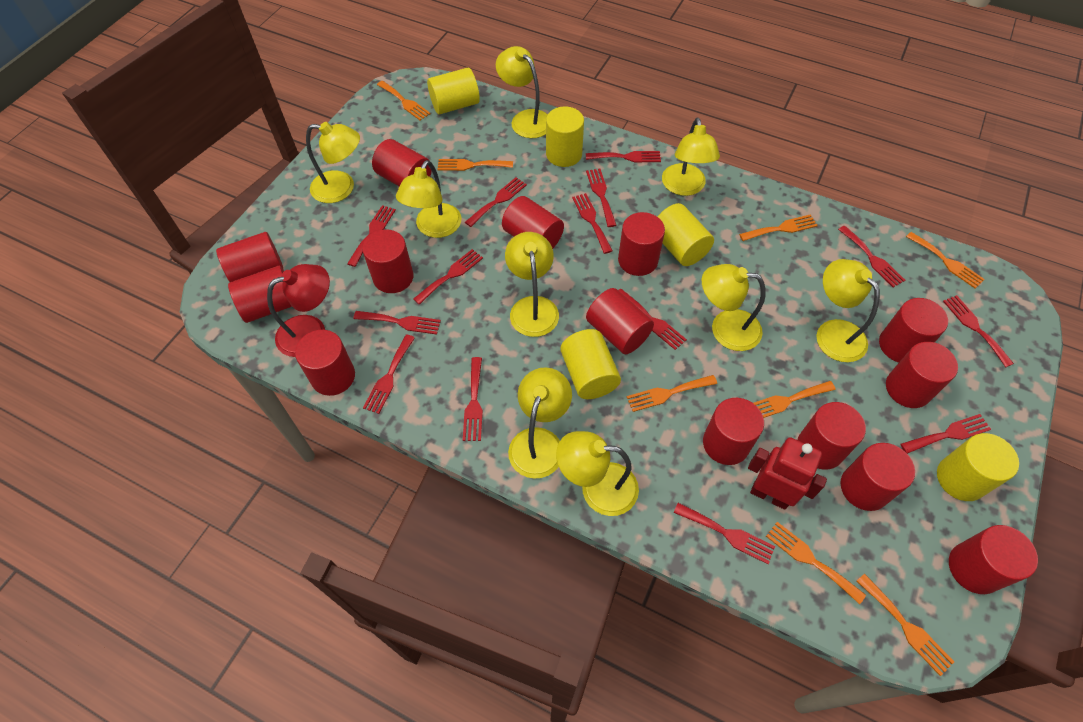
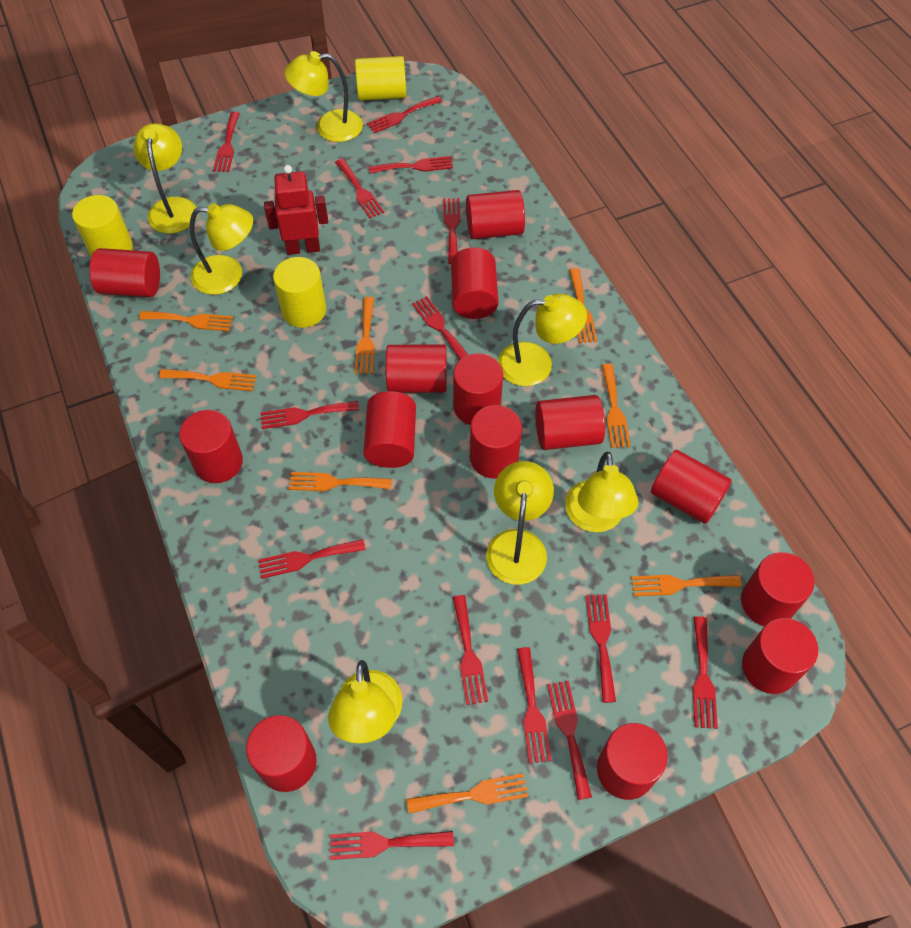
red lamp: [267,264,330,357] = 1 -> none = 0
yellow cylinder: [427,68,480,114] [546,106,584,167] [560,329,621,399] [658,203,714,266] [937,433,1019,501] = 5 -> [72,195,133,257] [273,257,326,328] [355,56,406,101] = 3
yellow lamp: [306,122,360,203] [396,160,461,238] [496,46,548,138] [505,232,559,337] [508,368,572,479] [556,431,639,516] [662,117,720,196] [702,264,766,351] [816,259,880,362] = 9 -> [133,123,197,234] [189,203,253,295] [284,51,363,142] [328,660,403,743] [486,461,554,585] [498,294,587,386] [565,452,638,532] = 7

